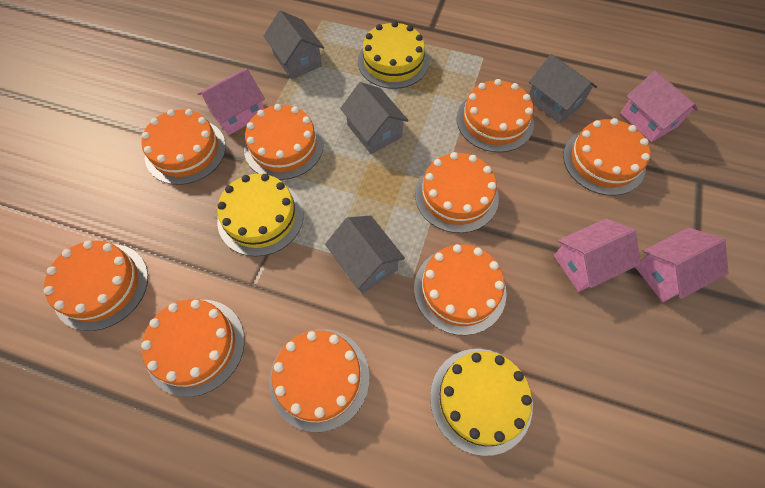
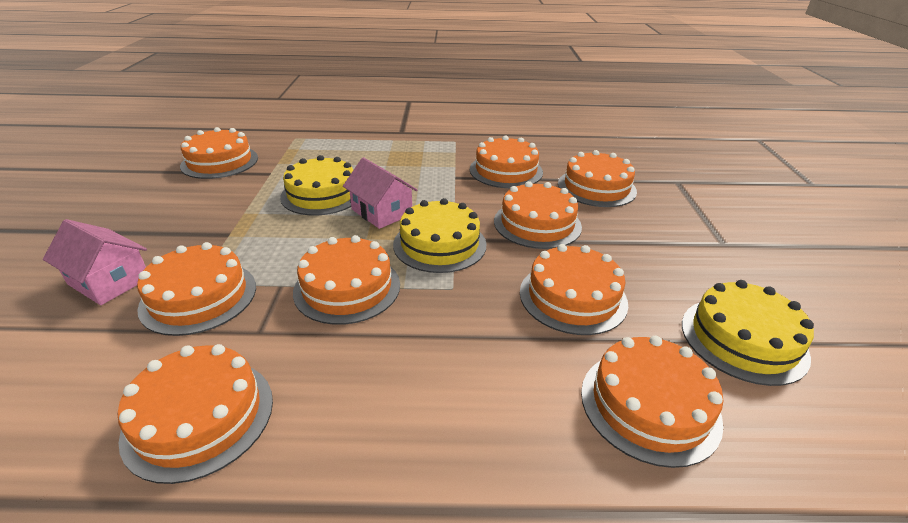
grey house: [264,11,324,80] [325,215,405,294] [340,82,409,154] [529,54,597,124] = 4 -> none = 0
pink house: [197,68,265,135] [554,219,641,292] [620,70,698,142] [635,228,728,302] = 4 -> [43,219,147,305] [343,157,417,229] = 2

